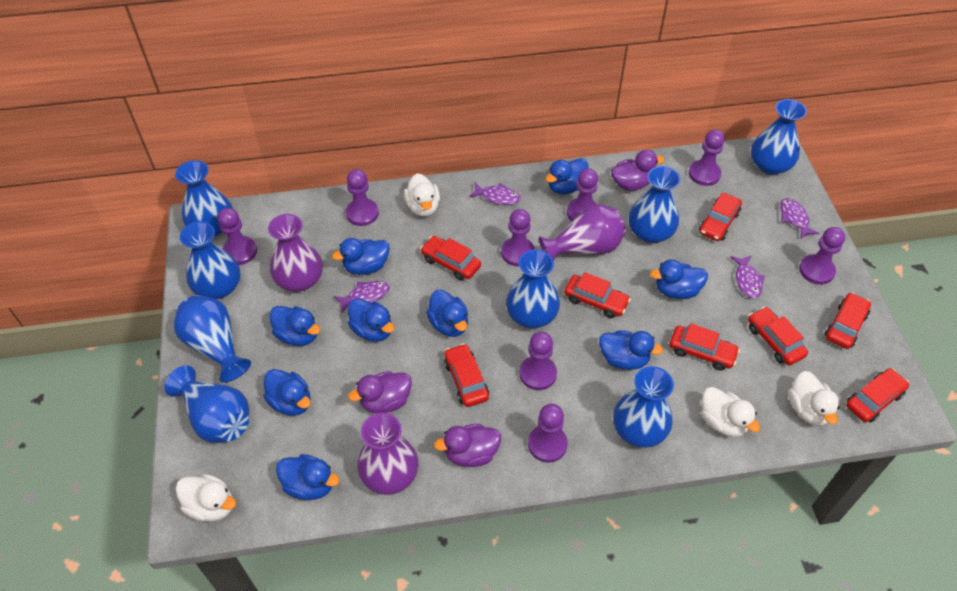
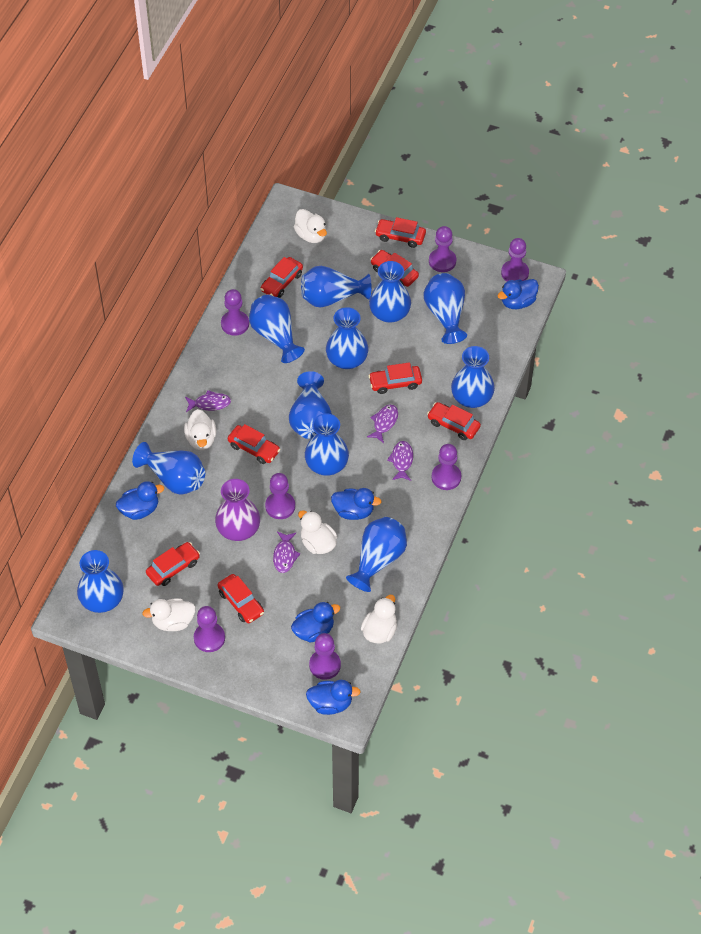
blue duck: [263,369,311,416] [269,306,320,346] [276,454,340,500] [332,238,390,275] [348,298,394,342] [426,290,468,337] [546,158,589,194] [599,330,663,370] [650,259,708,299] = 9 -> [116,481,164,520] [291,602,340,643] [306,680,361,715] [331,488,381,520] [497,279,539,309] = 5
blue vase: [164,365,249,443] [174,295,251,382] [175,160,233,237] [180,221,240,299] [506,250,560,328] [613,366,674,448] [629,166,680,243] [751,99,807,175] = 8 -> [77,550,124,613] [132,442,205,495] [249,295,305,363] [289,371,332,439] [301,266,371,308] [305,413,349,476] [326,307,368,369] [346,517,407,592] [369,261,411,323] [424,273,467,344] [451,346,495,408] = 11
purple duck: [348,371,412,413] [434,424,501,467] [611,150,664,191] = 3 -> none = 0
purple pawn: [218,208,257,265] [346,169,379,226] [501,209,535,266] [519,332,557,390] [528,404,568,463] [567,168,598,221] [689,129,725,186] [799,227,845,285] = 8 -> [194,606,225,652] [221,289,249,336] [265,473,295,519] [309,633,341,680] [429,226,456,272] [432,444,461,490] [501,238,529,282] = 7
purple vase: [268,214,323,292] [357,413,418,495] [539,204,626,261] = 3 -> [215,479,260,541] = 1
white duck: [176,474,236,522] [404,173,440,217] [701,387,760,437] [788,371,840,426] = 4 -> [142,598,196,631] [184,409,216,450] [294,209,327,243] [298,510,337,554] [361,595,397,644] = 5

